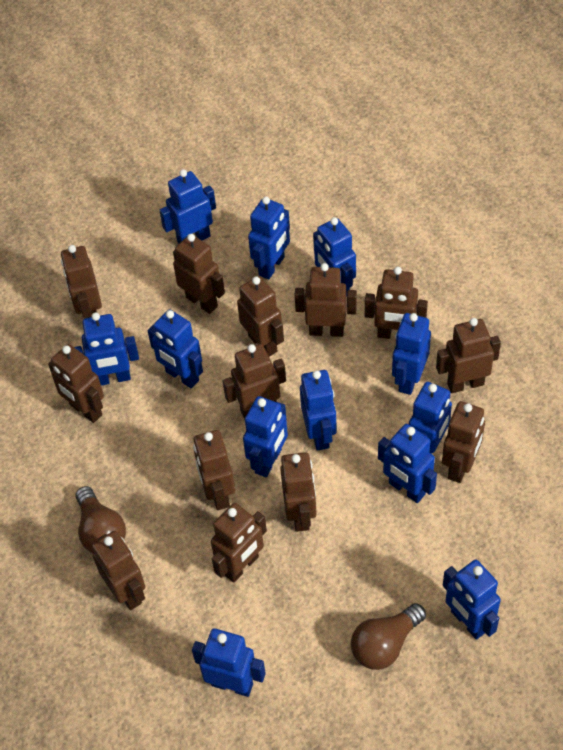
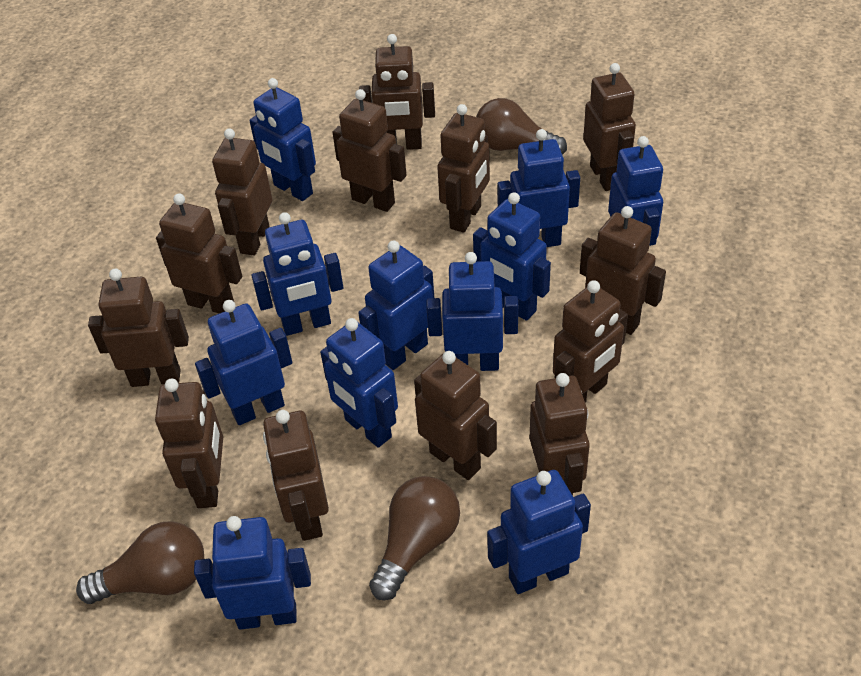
blue robot: [74,312,139,386] [148,309,203,388] [159,169,216,244] [192,628,266,697] [243,396,288,477] [248,196,290,279] [300,370,337,450] [313,217,356,297] [378,424,437,503] [392,313,431,395] [409,382,452,454] [443,560,501,640] = 12 -> [194,516,311,630] [195,300,292,425] [249,78,316,201] [252,212,343,336] [320,318,398,448] [358,241,434,370] [426,252,518,371] [473,192,551,321] [487,470,591,594] [498,129,580,247] [608,136,663,246] = 11
brown light bulb: [75,486,126,553] [351,603,426,670] = 2 -> [76,521,204,604] [369,476,460,600] [476,98,567,155] = 3

